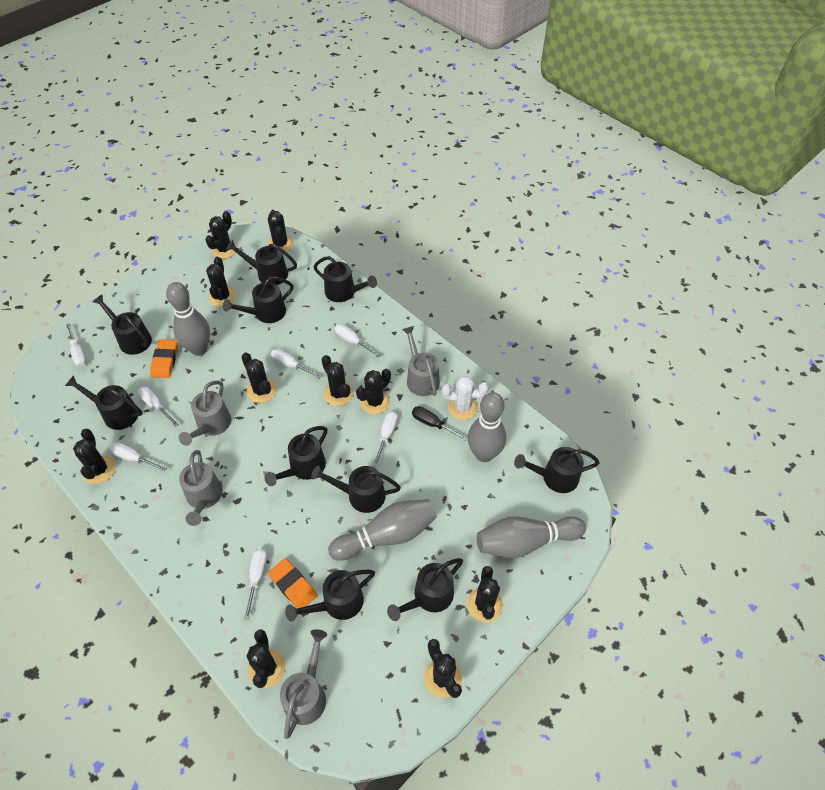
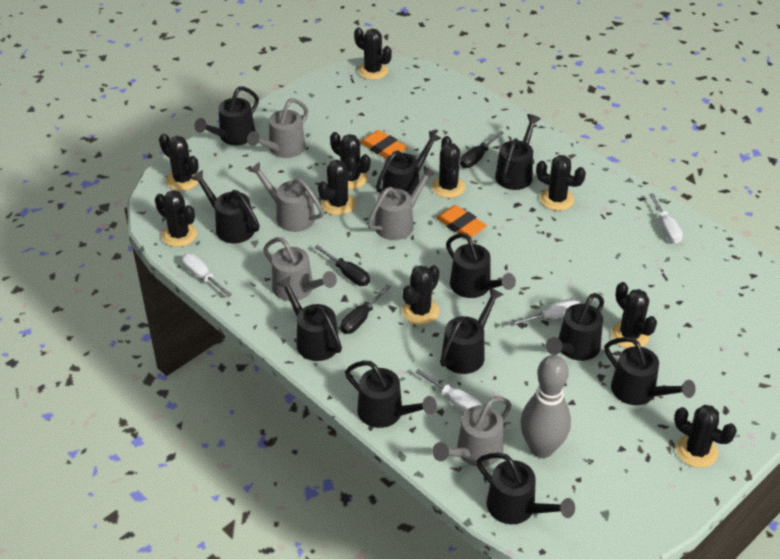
black screwdriver: [412,406,468,441] = 1 -> [314,245,370,286] [340,285,391,334] [460,131,504,168] = 3
black watering can: [65,375,142,430] [92,294,152,355] [223,277,294,323] [226,240,297,285] [264,426,327,486] [285,570,375,622] [311,466,401,513] [313,256,377,302] [387,558,463,621] [514,447,600,493] = 10 -> [190,170,260,243] [195,86,259,145] [276,276,342,361] [345,361,437,428] [376,131,442,196] [440,287,504,374] [446,233,516,298] [476,453,575,524] [495,114,541,190] [546,293,604,361] [604,337,696,405] = 11
grey bowling pin: [166,282,210,356] [328,499,437,561] [468,392,506,462] [476,516,586,558] = 4 -> [520,355,571,458] = 1
grey watering can: [179,381,231,446] [179,450,223,526] [280,629,327,739] [402,326,440,396] = 4 -> [247,99,308,158] [248,162,324,232] [263,237,337,301] [367,165,436,240] [432,396,511,467] = 5
white cactus: [442,376,488,420] = 1 -> none = 0
white screwdriver: [66,323,87,367] [110,442,167,471] [138,387,179,427] [244,549,267,620] [271,349,322,379] [335,324,381,358] [373,411,398,466] = 7 -> [182,254,232,297] [415,369,482,413] [509,298,580,326] [649,193,683,243] = 4

